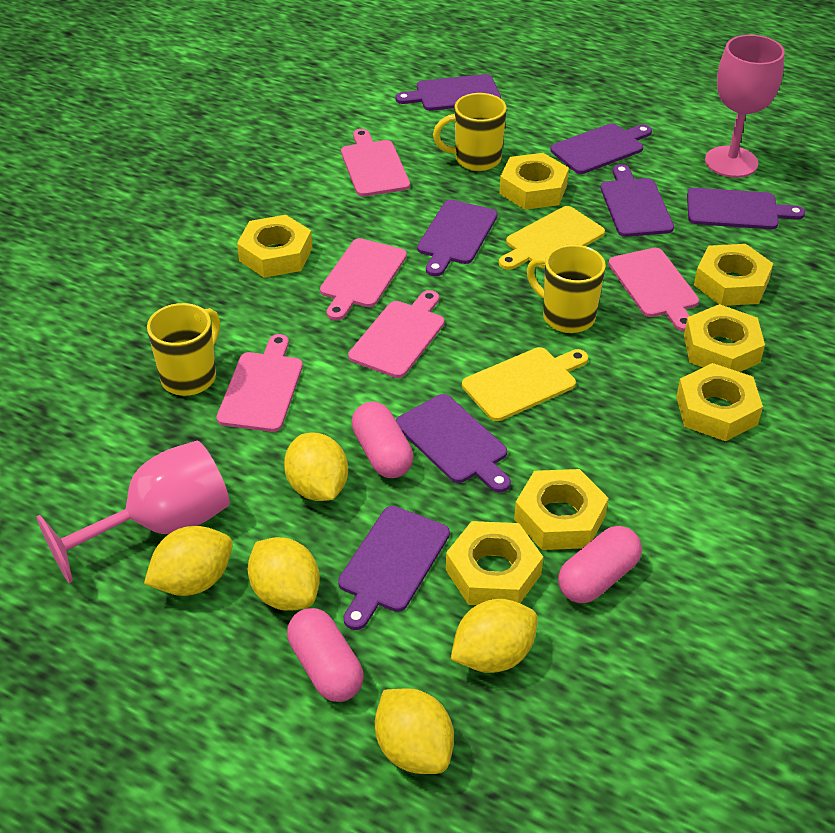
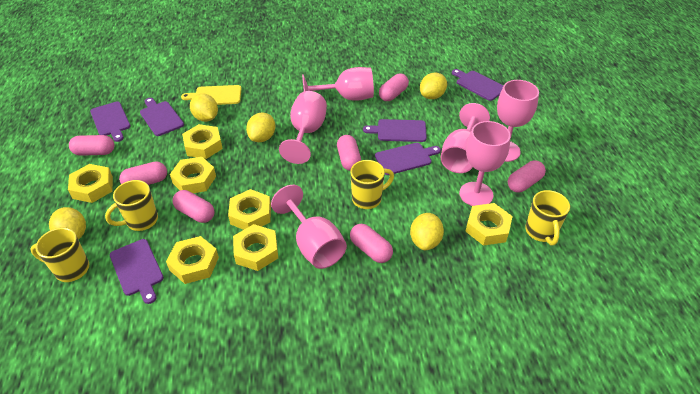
pink capsule: [287,608,363,702] [351,402,413,478] [558,526,642,603] = 3 -> [69,135,115,156] [119,161,167,185] [172,190,214,223] [337,135,361,171] [350,224,393,263] [379,73,409,101] [508,160,546,193] = 7
pink cutting board: [216,334,303,432] [320,238,407,321] [341,129,410,197] [348,290,444,378] [608,248,699,332] = 5 -> none = 0
pink goblet: [36,441,230,583] [705,35,785,178] = 2 -> [271,185,347,269] [279,91,327,164] [302,67,374,101] [441,103,490,173] [459,121,511,206] [497,80,539,162] = 6
purple cutting board: [338,506,450,630] [396,74,501,111] [396,394,511,493] [417,200,498,276] [550,123,652,174] [600,164,674,237] [687,188,805,229] = 7 -> [90,102,131,142] [110,239,164,304] [140,98,184,136] [363,119,427,142] [375,143,441,175] [452,69,503,101] = 6
yellow cutting board: [462,347,588,421] [499,206,605,270] = 2 -> [181,85,241,105] = 1
yellow mug: [147,303,220,396] [433,93,507,171] [527,244,606,333] = 3 -> [30,228,89,282] [105,180,158,231] [350,160,394,209] [525,190,570,245] = 4

